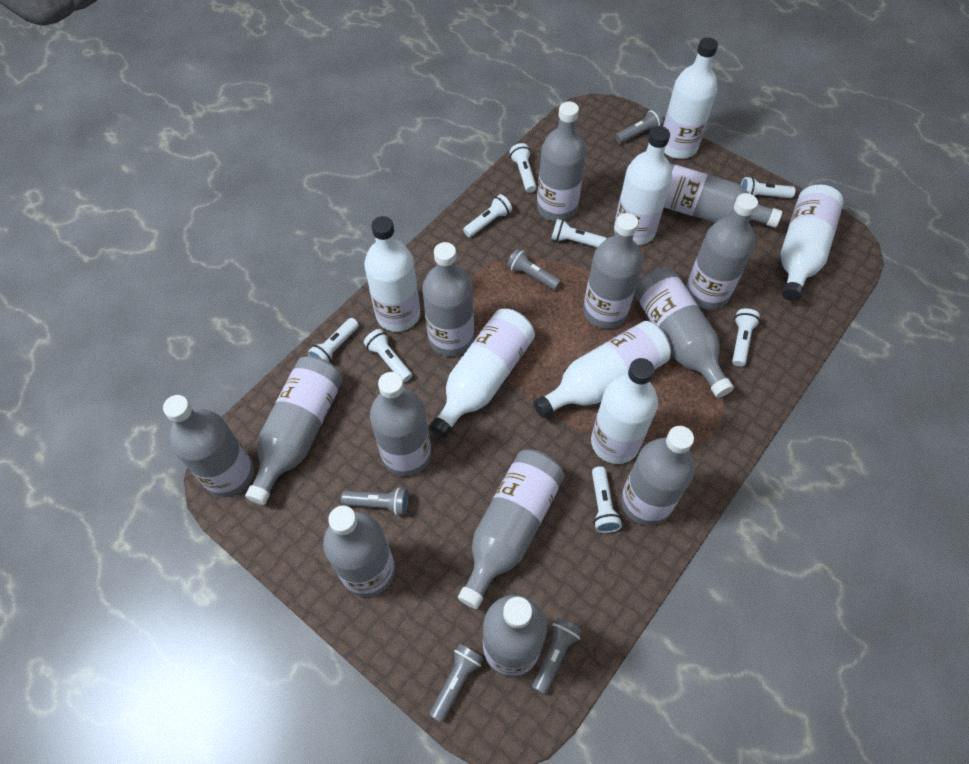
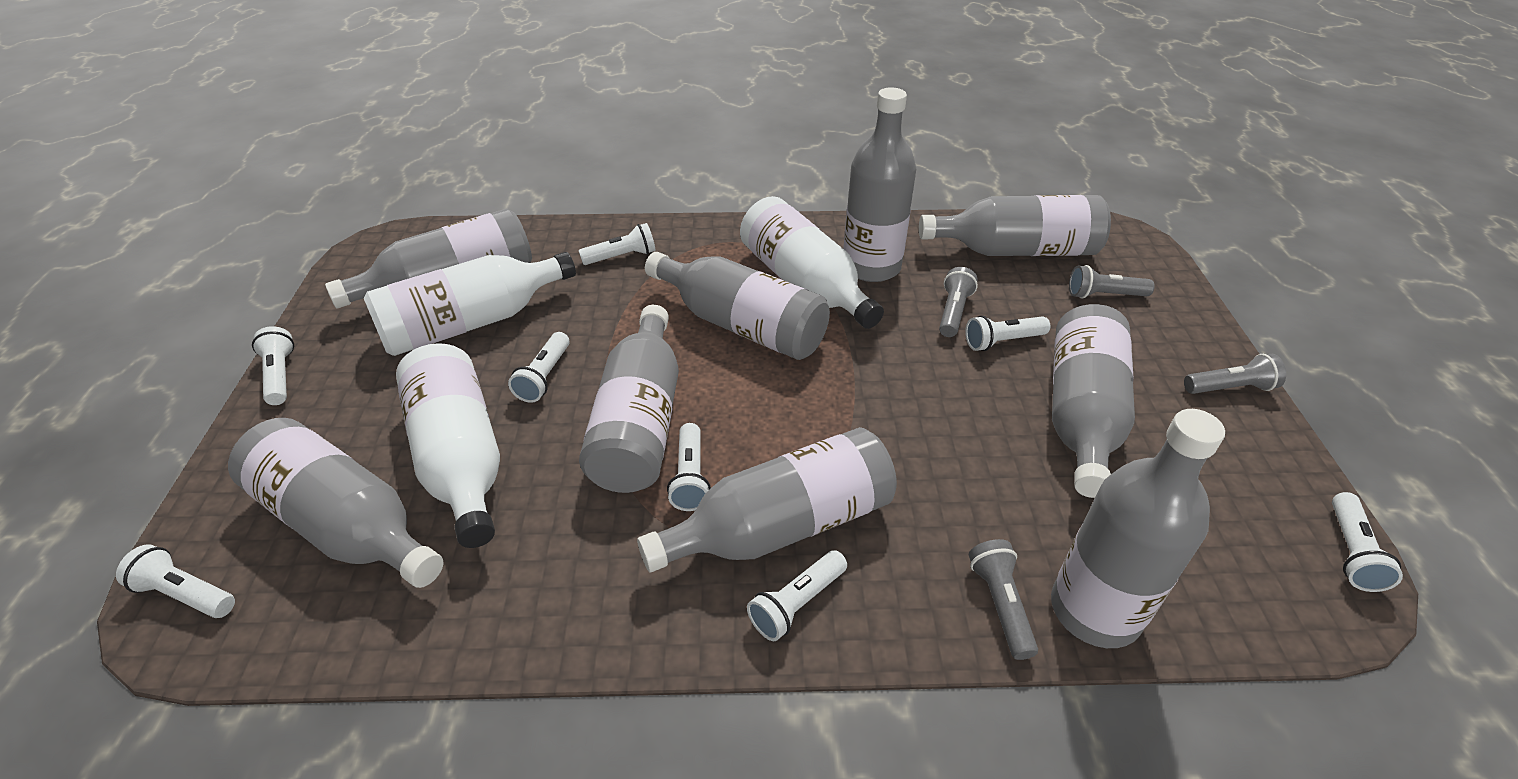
grey bottle: [163,395,254,498] [245,356,343,505] [323,505,395,597] [370,372,431,477] [422,242,474,356] [458,449,565,609] [483,595,547,677] [537,101,586,221] [583,213,643,329] [621,426,695,526] [634,267,734,398] [664,163,782,228] [686,193,758,310] = 13 -> [228,418,444,588] [325,209,532,309] [579,305,679,493] [637,427,897,572] [645,252,830,360] [843,87,916,282] [919,195,1111,256] [1051,409,1225,648] [1052,304,1135,498] = 9
grey flashlight: [341,488,409,516] [429,643,484,723] [507,248,561,290] [532,617,582,694] [615,109,664,144] = 5 -> [939,267,978,337] [969,539,1038,660] [1069,265,1155,299] [1184,354,1286,394] = 4
white bottle: [364,216,420,332] [429,309,535,439] [533,321,671,418] [591,358,658,464] [614,126,672,245] [663,37,718,159] [781,185,843,301] = 7 -> [364,252,576,356] [396,343,500,548] [740,196,884,329] = 3

